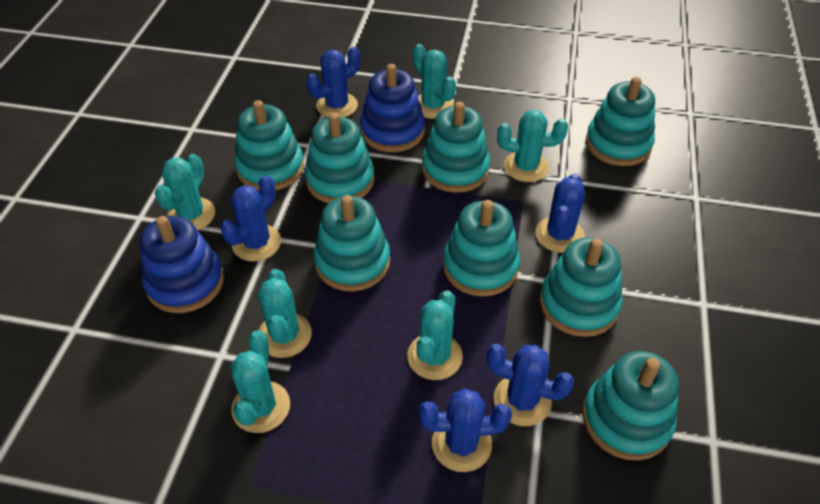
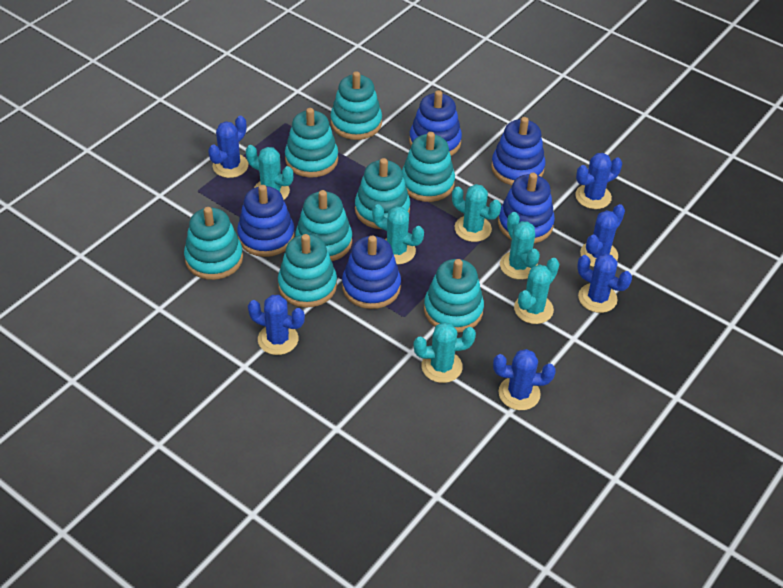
blue cactus: [220,175,281,262] [306,47,360,118] [419,388,512,472] [486,344,574,426] [536,173,585,253] = 5 -> [208,116,248,178] [248,295,305,355] [493,349,556,410] [575,153,622,209] [577,254,632,313] [580,204,625,267] = 6
blue stacking toy: [140,216,224,313] [360,64,425,152] = 2 -> [237,185,295,257] [342,236,401,309] [409,90,462,156] [491,117,546,185] [498,173,555,243] = 5

